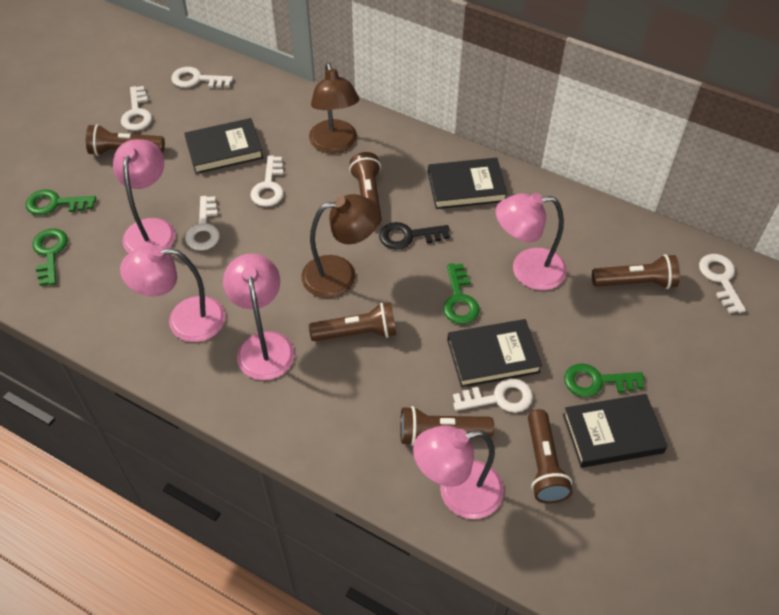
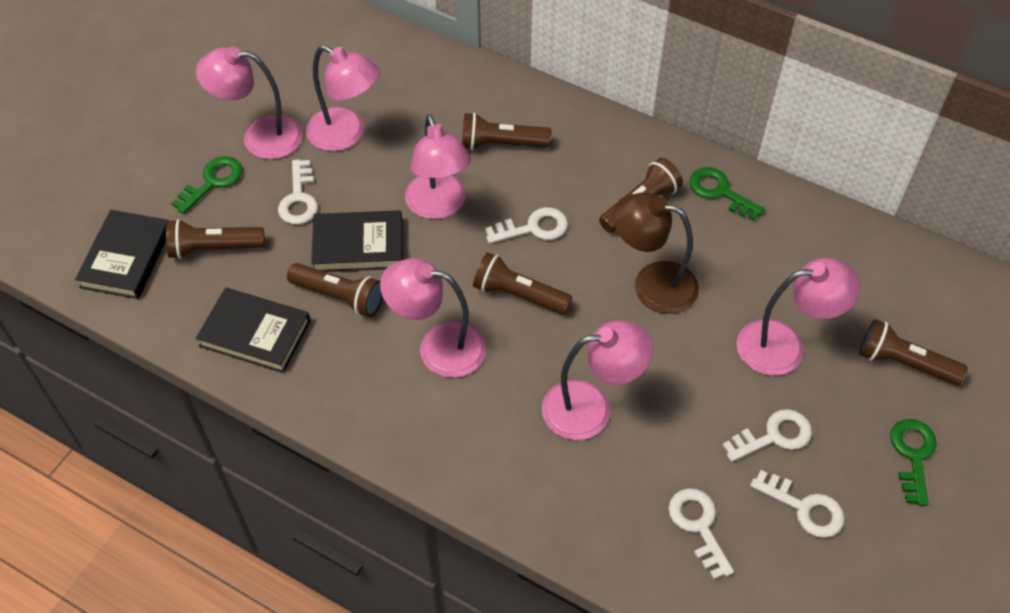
black book: [184,118,263,174] [428,158,508,209] [447,319,542,388] [563,394,668,468] = 4 -> [75,210,168,299] [196,288,310,373] [311,210,403,272] = 3
black key: [379,222,450,249] = 1 -> none = 0
brown lamp: [301,194,380,298] [309,62,359,154] = 2 -> [613,193,699,314] = 1
green key: [26,189,96,215] [32,228,68,286] [443,263,480,324] [564,364,644,397] = 4 -> [171,156,242,214] [689,167,765,221] [890,419,937,506] = 3
pink lamp: [113,139,176,253] [120,245,226,342] [223,254,295,380] [413,426,504,519] [496,193,567,290] = 5 -> [196,47,303,159] [306,45,380,151] [380,258,486,378] [405,114,471,219] [542,321,653,440] [737,258,860,376] = 6
white key: [121,86,152,131] [171,67,233,88] [185,196,220,251] [250,156,284,207] [453,378,533,413] [699,254,746,313] = 6 -> [278,159,318,225] [485,207,568,244] [669,488,734,579] [722,409,812,462] [750,470,845,538] = 5

